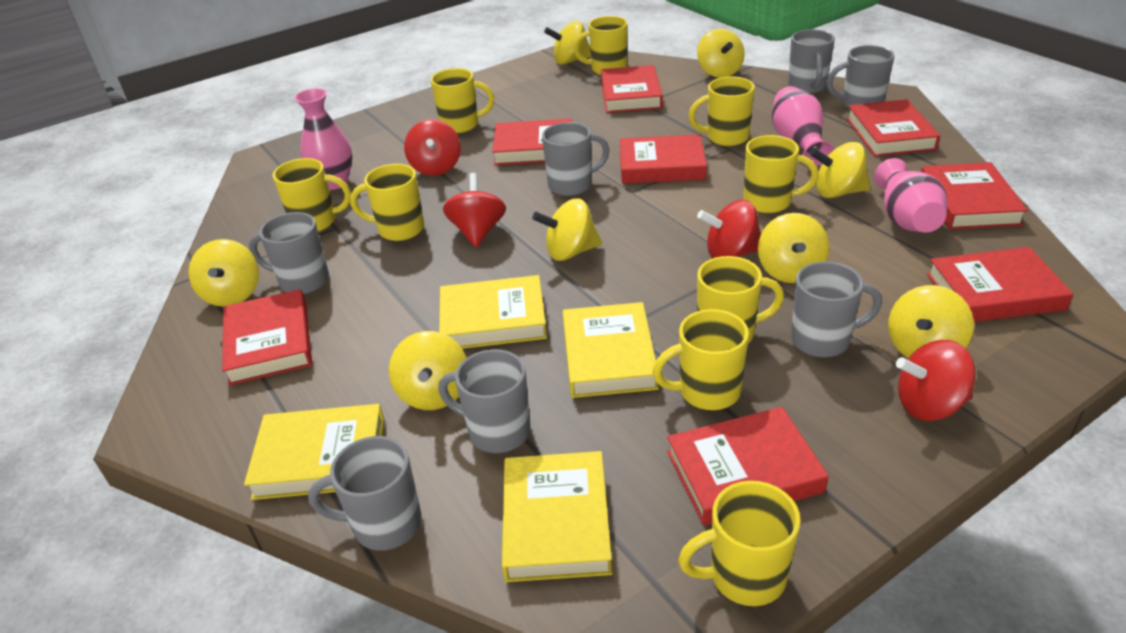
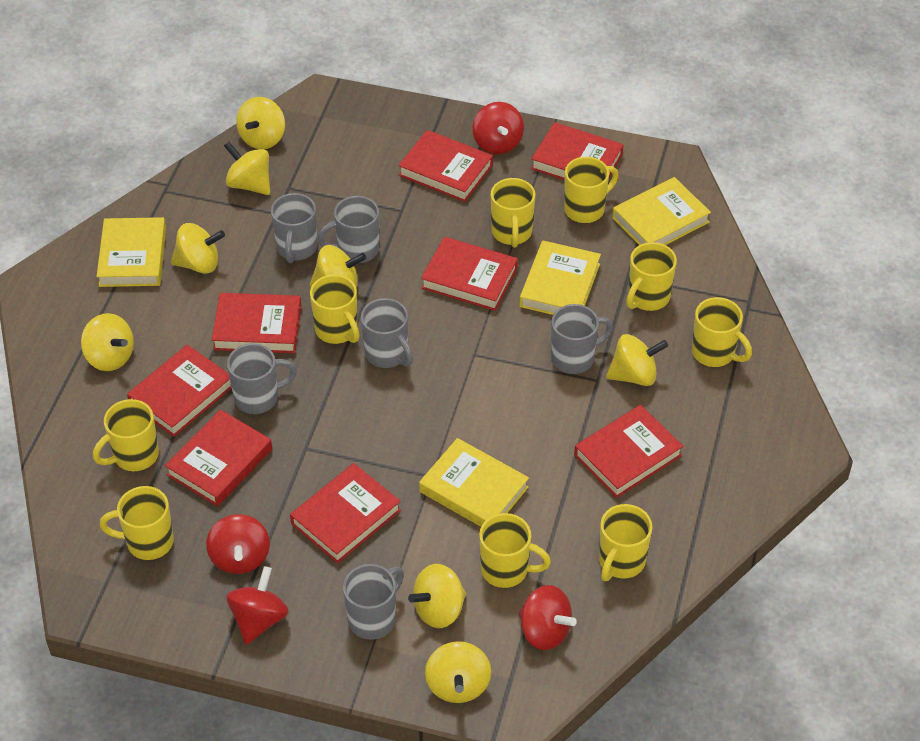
grey mug: [249,212,329,294] [308,436,422,551] [438,349,531,453] [542,122,609,196] [788,29,835,93] [791,261,882,357] [826,45,895,109] = 7 -> [227,343,297,414] [271,193,317,263] [318,196,379,263] [343,564,404,640] [361,298,413,368] [551,304,613,374] = 6
pink vase: [294,88,352,190] [772,86,834,166] [874,158,948,233] = 3 -> none = 0

